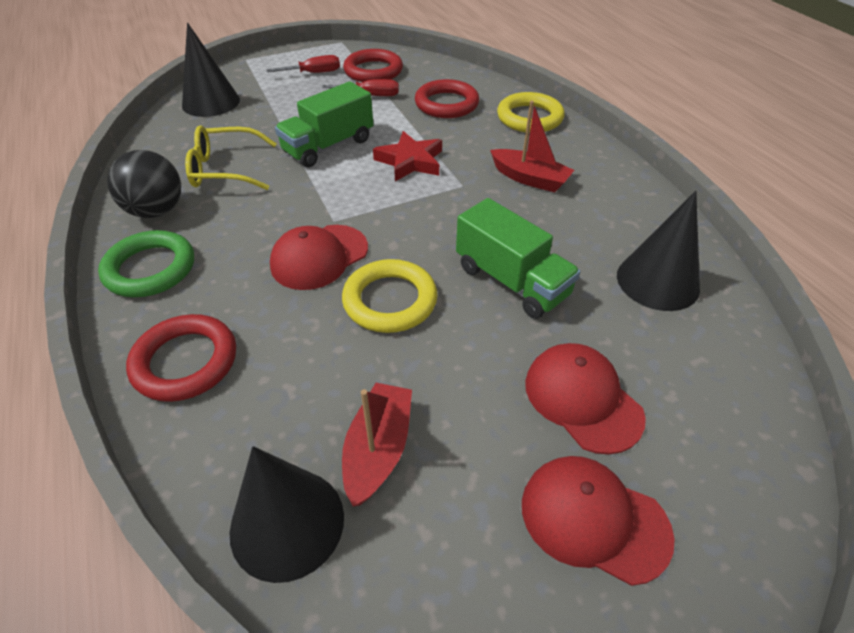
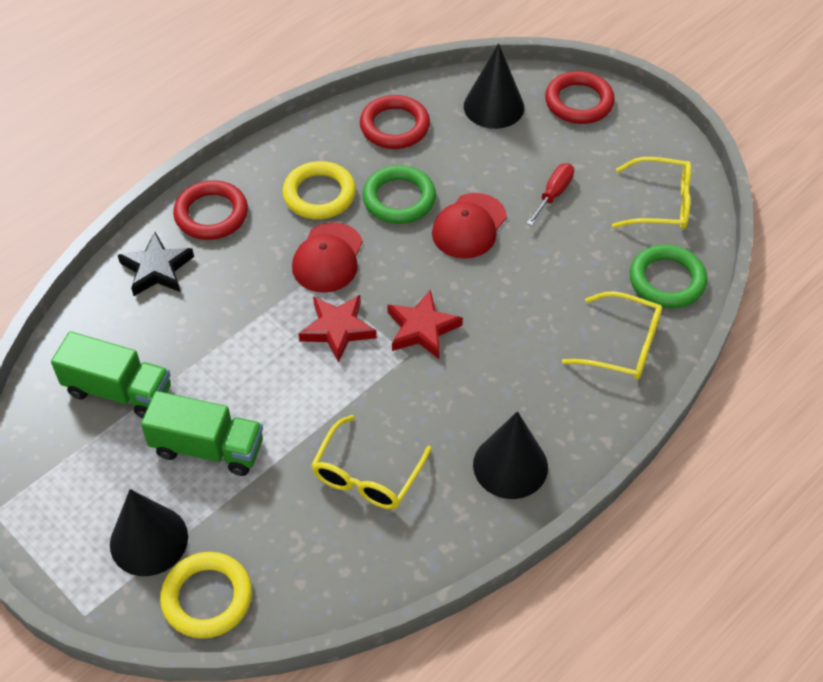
black ball: [107,150,181,218] = 1 -> none = 0
black star: none = 0 -> [118,232,194,296] = 1
green ring: [98,230,194,297] = 1 -> [362,165,436,224] [630,245,707,308] = 2
red boat: [342,383,412,506] [490,101,574,193] = 2 -> none = 0
red cap: [270,225,368,290] [522,456,675,586] [525,343,646,455] = 3 -> [292,222,363,293] [432,193,507,259] = 2
red screwdriver: [267,55,340,73] [322,79,399,96] = 2 -> [527,163,574,226] = 1
red star: [373,131,442,181] = 1 -> [298,295,377,363] [387,290,463,359] = 2
yellow glasses: [185,125,277,190] = 1 -> [311,415,431,509] [562,291,662,380] [612,157,691,230] = 3

